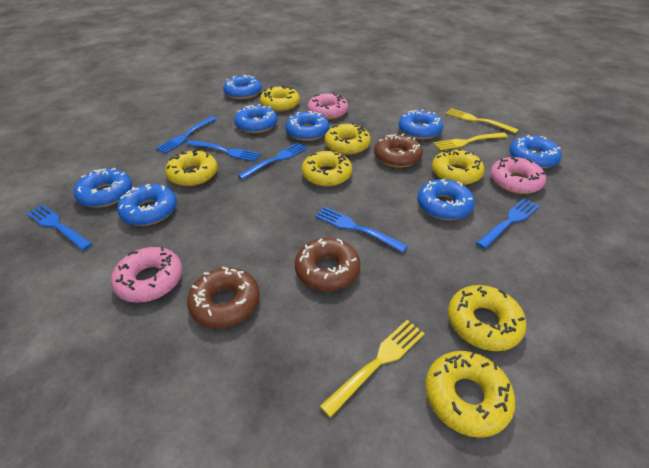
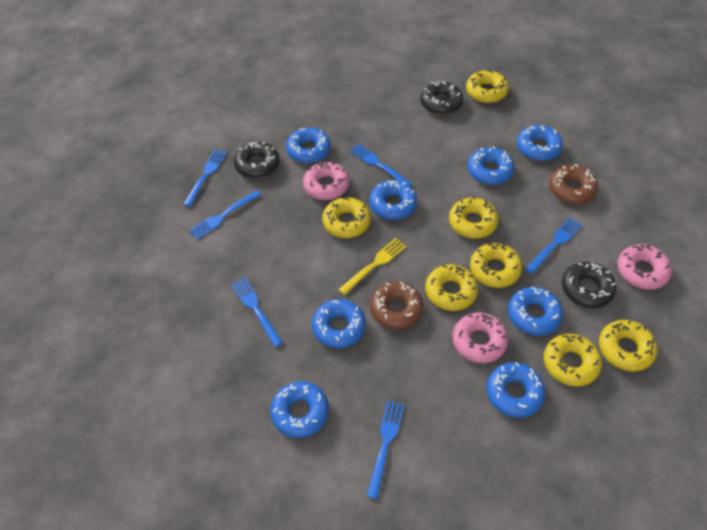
black donut: none = 0 -> [234,142,279,178] [420,81,463,115] [562,262,617,308] = 3
brown donut: [187,267,260,328] [295,238,360,291] [374,134,423,168] = 3 -> [370,281,423,329] [549,164,598,204] = 2
yellow fork: [320,320,425,418] [434,132,507,150] [446,108,518,133] = 3 -> [338,238,406,295] = 1

